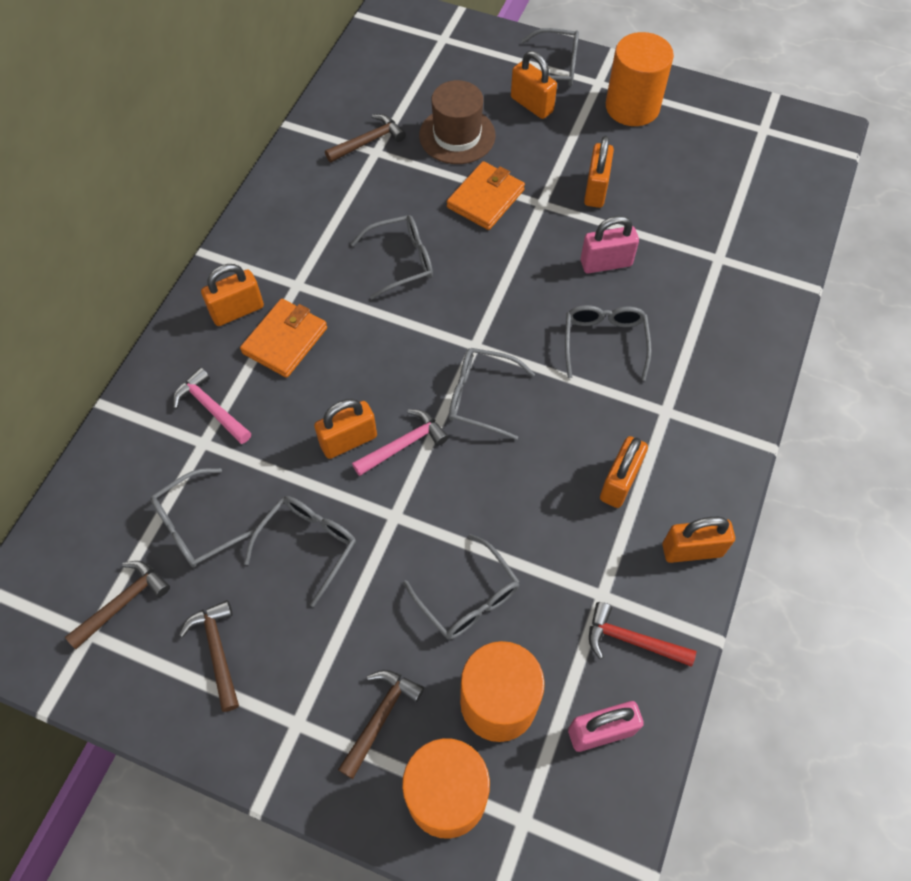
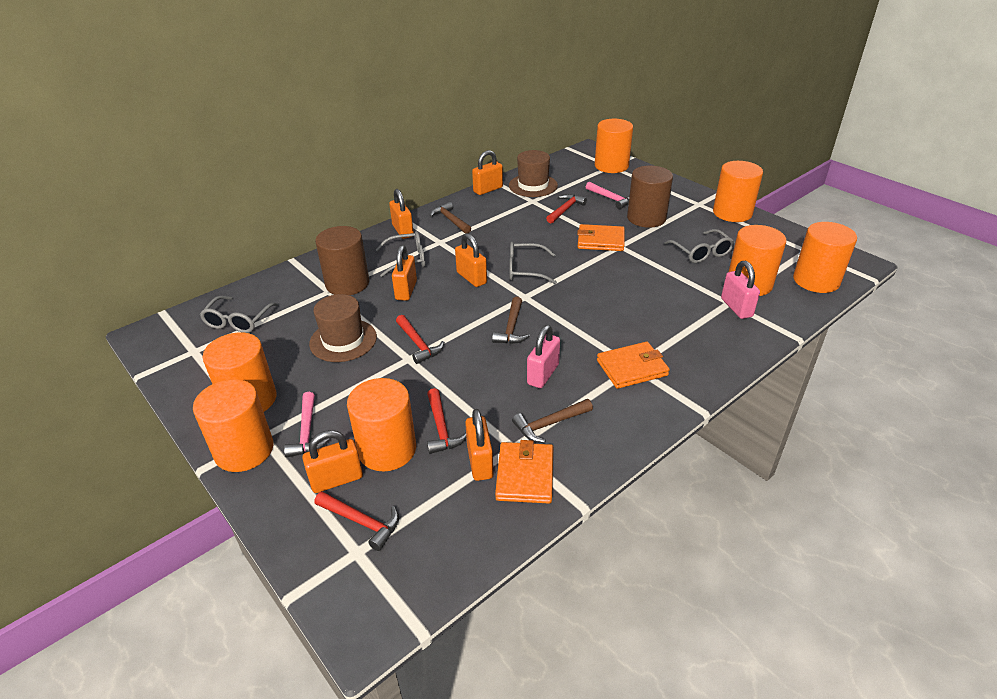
brown cylinder: none = 0 -> [315,226,369,295] [627,166,673,228] = 2
brown hammer: [65,561,170,649] [179,600,239,712] [325,114,406,162] [338,670,424,779] = 4 -> [430,202,471,233] [492,297,530,344] [512,399,593,443] = 3
brown hat: [419,80,496,164] = 1 -> [309,294,377,362] [509,150,558,197] = 2
grey glasses: [150,468,256,567] [244,496,356,607] [351,215,433,299] [403,534,520,640] [449,348,535,440] [521,28,579,86] [565,305,651,381] = 7 -> [200,296,279,333] [376,231,426,277] [509,242,557,284] [664,229,734,263] = 4
orange cylinder: [402,738,490,839] [460,641,545,742] [606,32,674,126] = 3 -> [193,379,273,472] [202,332,277,412] [347,378,416,472] [595,119,633,173] [713,161,763,222] [729,225,786,296] [793,222,857,293] = 7
orange wallet: [240,299,327,378] [447,161,525,230] = 2 -> [495,440,553,504] [577,224,625,251] [597,342,670,389] = 3
red hammer: [589,602,696,667] = 1 -> [315,491,399,551] [396,315,444,364] [427,388,466,454] [546,194,587,223] = 4

